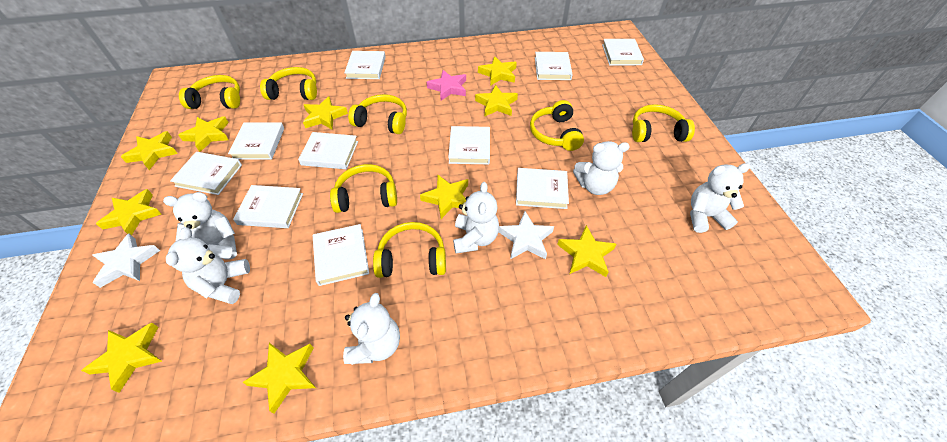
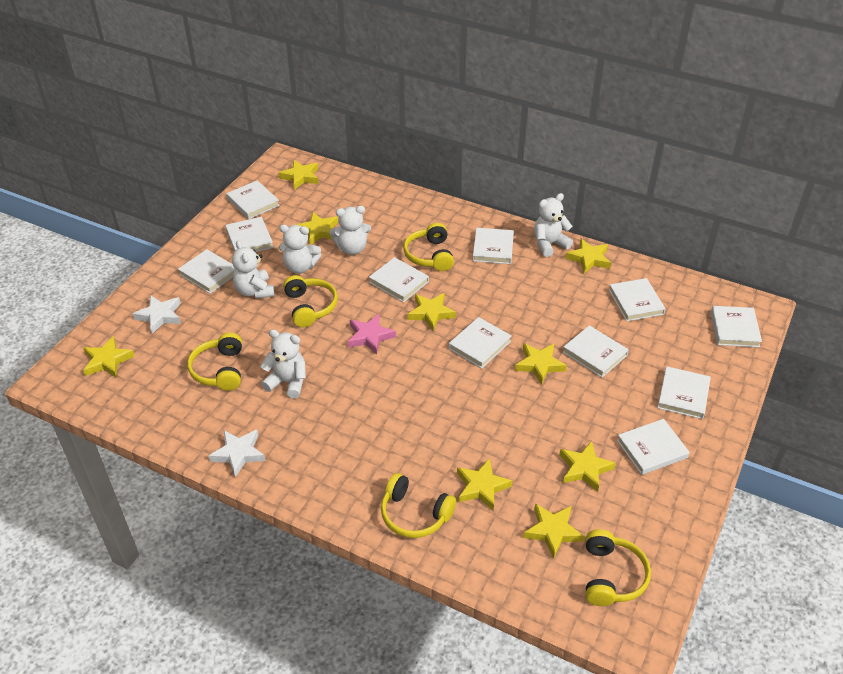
white book: [170,152,242,195] [228,122,284,160] [233,185,303,228] [298,132,358,169] [313,224,369,286] [344,51,386,79] [448,126,490,164] [516,168,569,209] [535,52,573,80] [602,39,644,65] = 10 -> [178,249,235,294] [225,217,274,252] [227,180,280,219] [369,257,429,303] [449,317,512,369] [473,228,514,264] [563,325,629,378] [609,278,666,321] [617,419,690,475] [657,366,711,419] [711,306,762,347] = 11
white teddy bear: [163,192,237,260] [166,228,250,304] [343,293,400,365] [453,182,499,254] [573,141,630,195] [690,163,750,233] = 6 -> [232,240,274,298] [260,329,306,398] [279,225,321,274] [329,206,371,255] [534,193,573,257] = 5
yellow headphones: [179,75,240,109] [260,67,317,100] [330,164,397,213] [348,94,407,134] [373,222,446,278] [530,100,584,151] [632,104,695,142] = 7 -> [187,333,242,391] [283,275,338,327] [381,473,456,538] [403,223,454,271] [586,529,651,606] = 5
yellow star: [81,323,162,393] [96,189,161,235] [121,131,178,170] [179,116,229,152] [243,343,316,414] [303,96,348,130] [420,175,468,219] [475,85,518,116] [478,56,517,86] [557,225,616,277] = 10 -> [83,336,135,378] [279,160,319,190] [296,212,338,244] [407,293,456,331] [457,458,512,511] [515,343,567,385] [523,504,584,559] [559,441,616,492] [565,239,611,274] = 9

